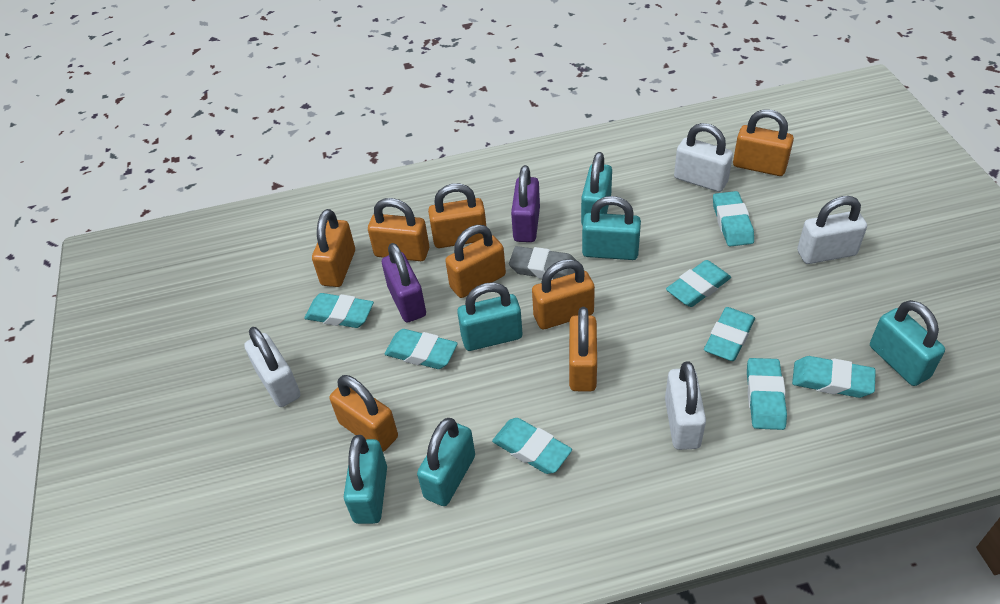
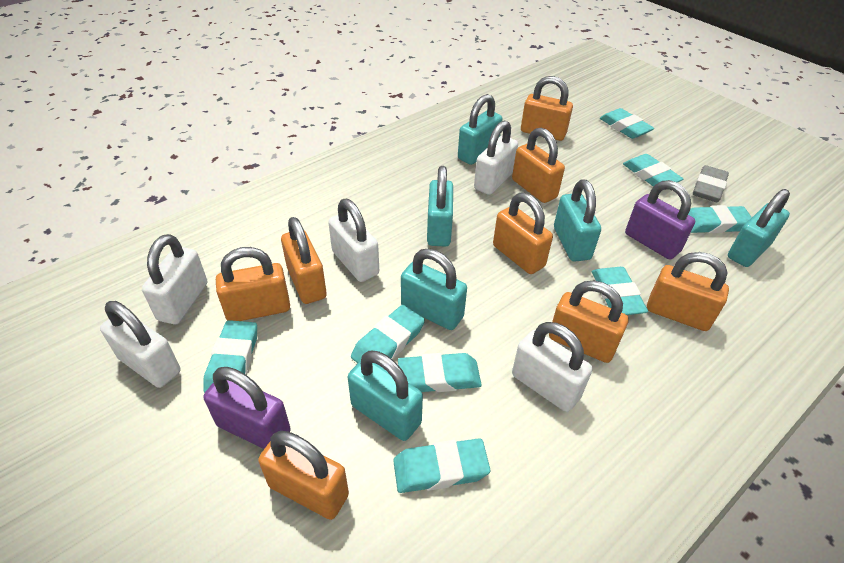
white padlock: [244,327,300,407] [665,361,706,450] [674,123,733,192] [797,196,867,264] = 4 -> [100,301,180,388] [142,234,207,324] [328,199,379,282] [474,120,518,195] [512,322,592,412] = 5

